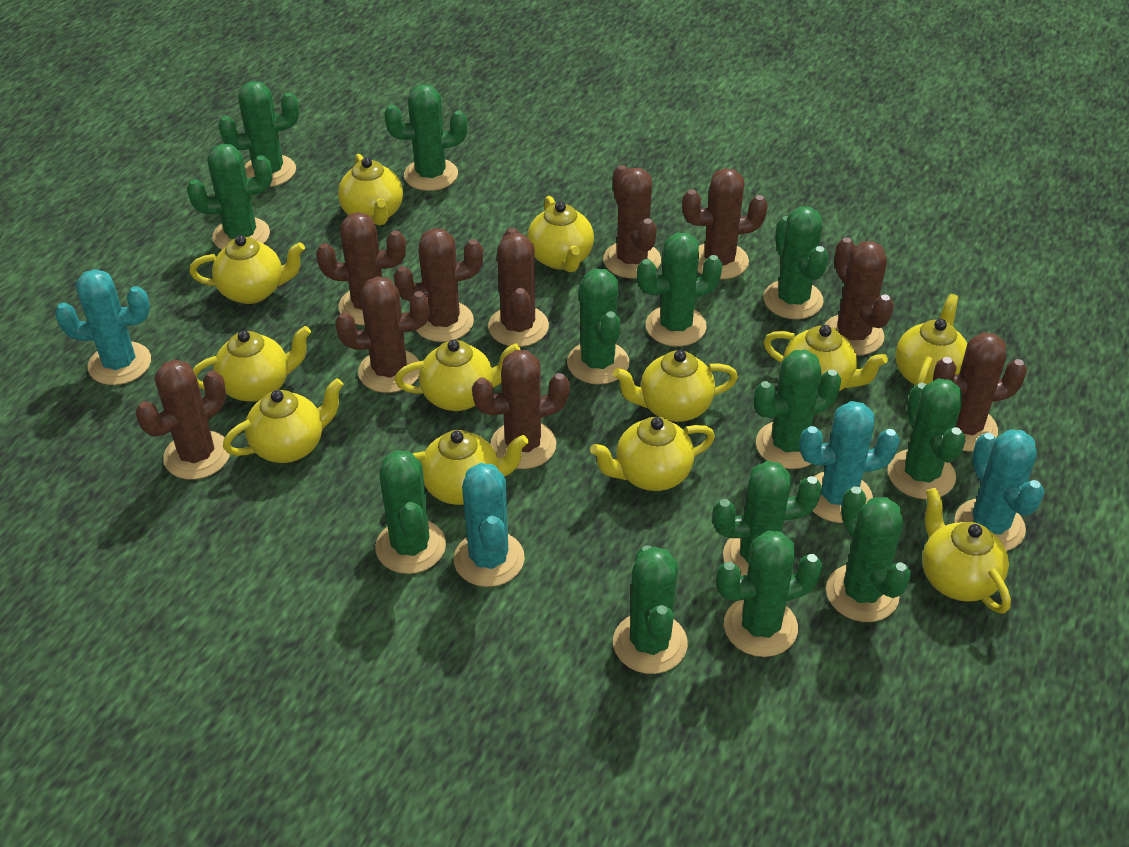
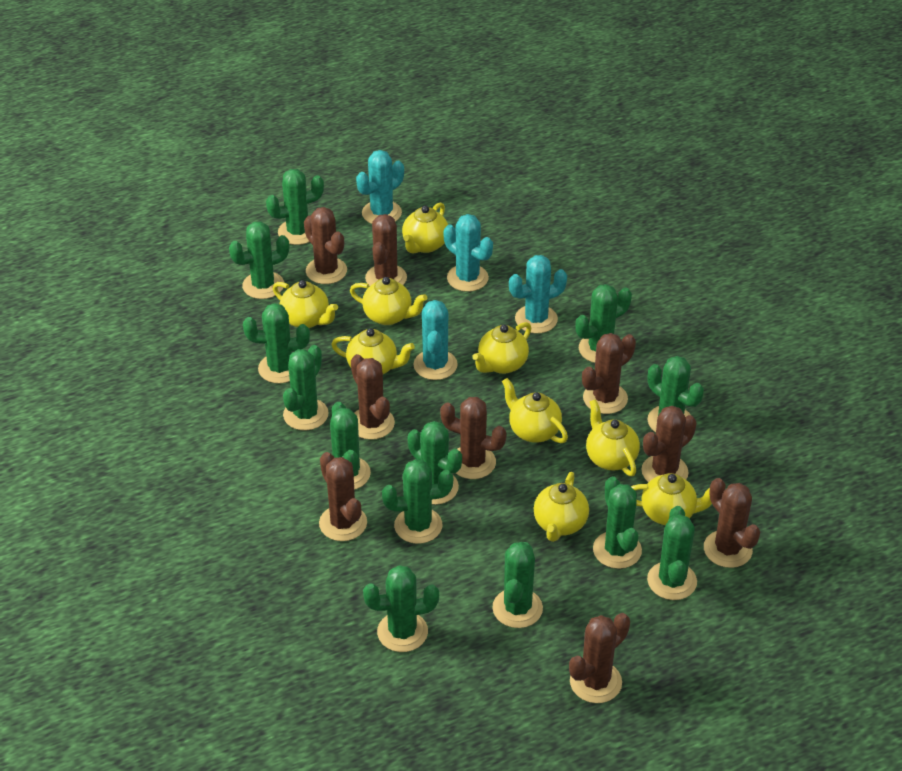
brown cactus: [136,360,230,480] [316,212,406,325] [335,276,430,393] [394,228,483,342] [472,350,570,469] [488,228,549,347] [603,165,661,279] [682,168,768,279] [824,237,894,356] [933,332,1027,452] = 10 -> [304,207,347,284] [319,452,367,541] [351,354,395,440] [365,214,407,286] [440,397,507,479] [569,613,630,703] [582,333,636,414] [641,406,697,482] [704,478,760,568] = 9
yellow teapot: [189,235,305,304] [193,326,311,402] [223,378,343,463] [338,154,403,225] [395,340,520,411] [413,430,529,505] [527,196,594,272] [590,417,715,491] [613,350,738,422] [763,325,888,391] [895,294,967,386] [922,488,1011,614] = 12 -> [273,280,338,328] [331,328,415,374] [350,277,427,325] [402,202,448,253] [472,322,531,374] [502,378,568,443] [534,472,589,542] [586,399,640,476] [631,473,712,525] = 9

